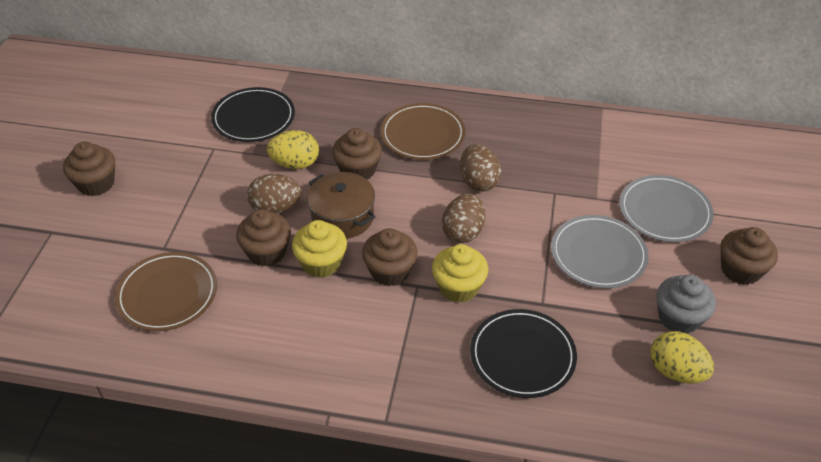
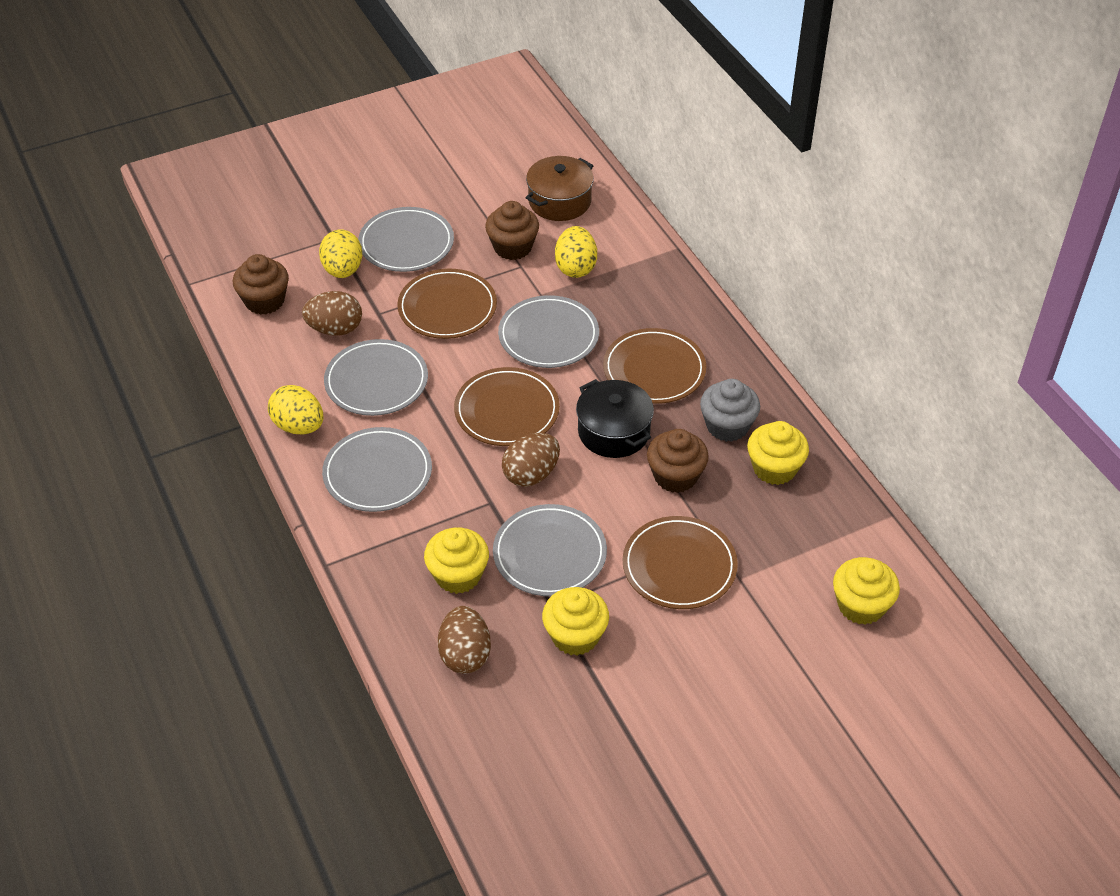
black plate: [211,87,295,142] [470,309,577,398] = 2 -> none = 0
black pot: none = 0 -> [576,379,654,458] = 1
brown cupcake: [63,142,115,196] [236,209,291,267] [332,128,382,180] [362,228,418,286] [720,227,778,285] = 5 -> [233,254,289,315] [485,201,539,260] [647,429,709,493] = 3
brown plate: [115,252,217,331] [381,103,465,160] = 2 -> [397,269,497,339] [454,367,560,446] [603,328,706,404] [623,516,738,609] = 4
grey plate: [551,215,649,288] [619,175,714,242] = 2 -> [322,427,432,512] [324,339,428,416] [358,207,454,272] [493,504,607,596] [498,295,599,368] = 5
yellow cupcake: [292,220,347,278] [432,244,488,303] = 2 -> [424,528,489,594] [542,587,609,656] [747,421,809,485] [833,557,900,625] = 4
yellow egg: [267,130,319,169] [651,331,714,383] = 2 -> [268,385,323,434] [319,229,362,278] [555,226,597,278] = 3

